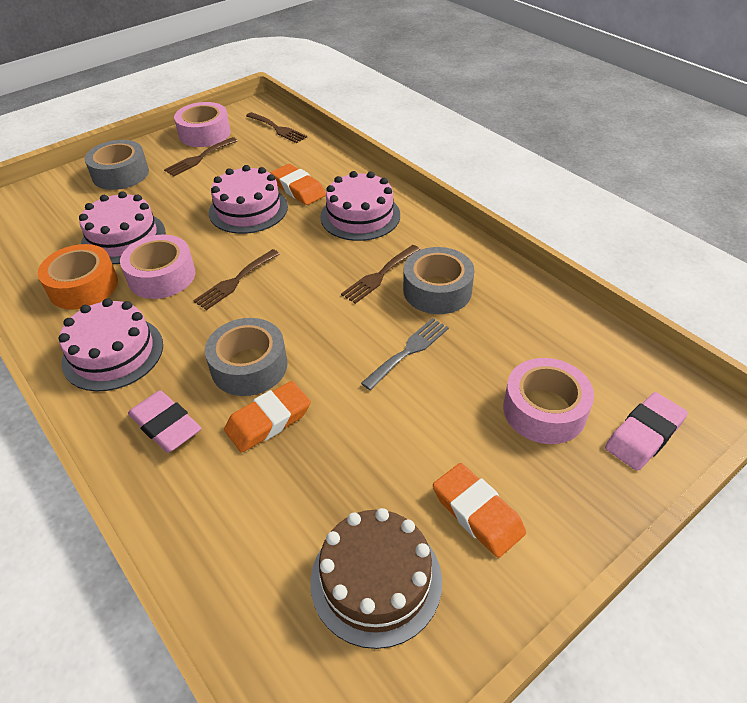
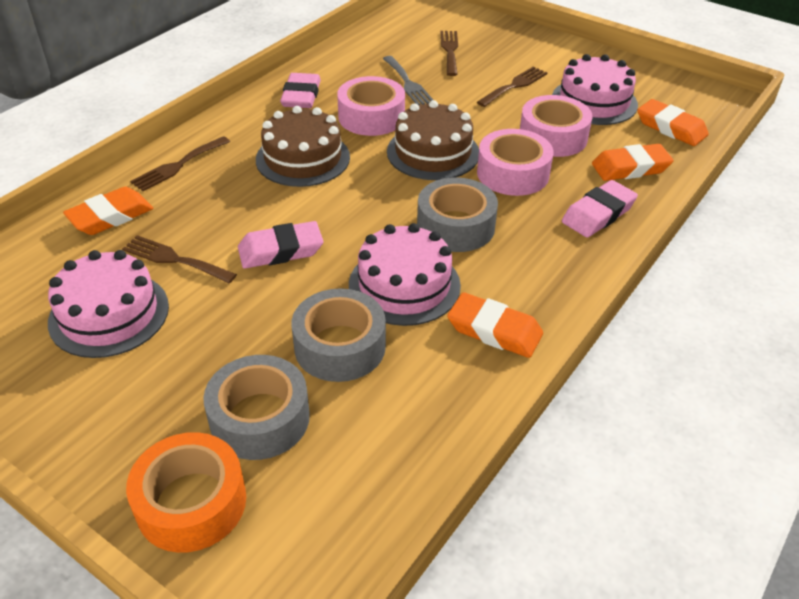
brown cake: [310,508,442,649] = 1 -> [256,106,350,187] [387,100,479,180] = 2
orange eraser: [224,381,311,453] [271,164,326,205] [433,463,526,558] = 3 -> [63,187,153,235] [447,292,543,358] [592,144,674,181] [637,99,709,146] = 4
pink cake: [58,298,163,392] [79,191,165,264] [209,165,288,234] [320,171,400,241] = 4 -> [48,250,169,358] [349,223,461,326] [552,54,638,125] = 3
pink eraser: [128,390,201,453] [605,392,688,471] = 2 -> [238,221,323,268] [280,73,321,108] [562,180,638,237] = 3

